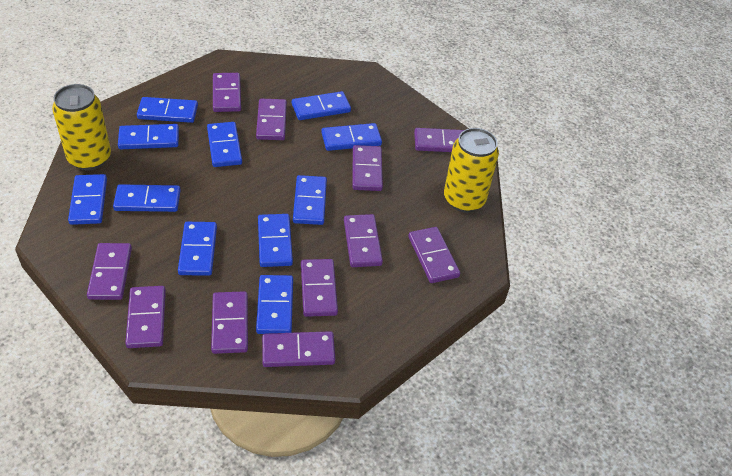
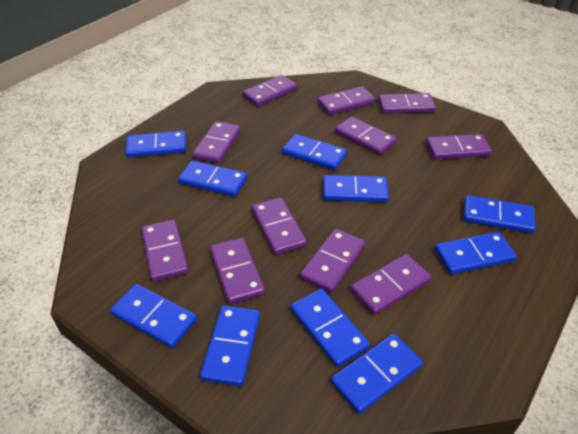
blue domino: [68,174,107,225] [113,184,181,212] [118,124,179,149] [137,97,198,123] [178,222,217,276] [207,122,242,167] [256,275,293,334] [258,214,293,267] [292,91,351,120] [293,175,327,225] [321,123,382,151] = 11 -> [110,284,197,348] [125,131,186,158] [178,161,247,197] [200,305,260,387] [282,134,347,170] [291,289,370,367] [323,175,389,202] [331,333,423,414] [435,232,517,275] [464,195,536,234] = 10
yellow can: [52,84,111,170] [444,128,499,213] = 2 -> none = 0

